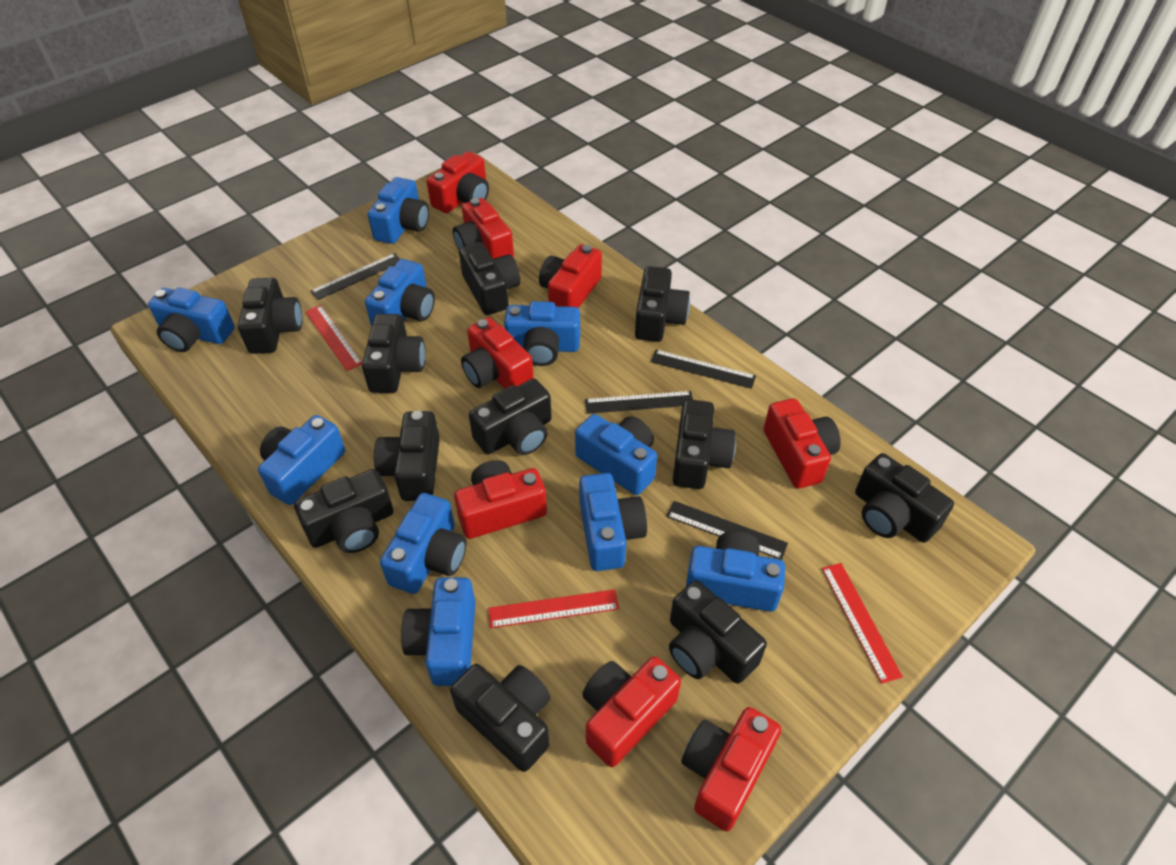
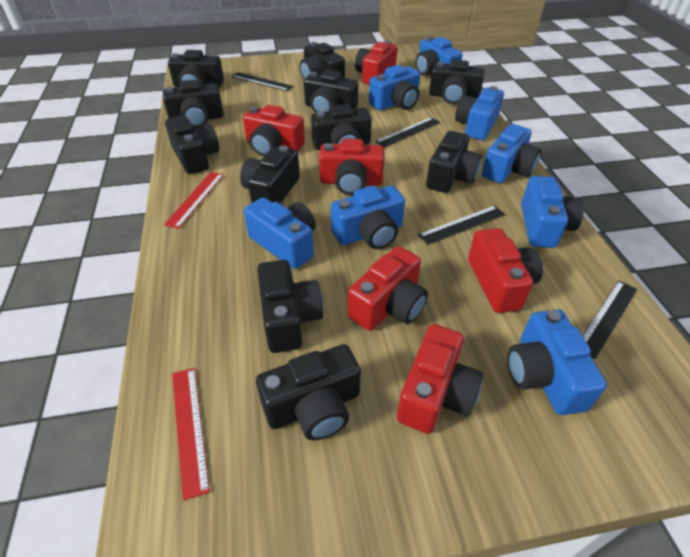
blue camera: [148,288,235,352] [258,415,345,505] [365,259,435,326] [368,177,429,244] [380,493,466,594] [401,577,476,686] [504,301,580,366] [575,414,657,495] [579,473,647,571] [686,531,785,612] = 10 -> [244,197,316,269] [331,186,405,249] [369,65,420,110] [415,36,462,76] [455,86,504,140] [482,124,541,183] [507,309,607,415] [521,176,584,248] = 8
red camera: [427,151,489,213] [453,198,514,259] [454,460,547,539] [461,317,534,389] [539,244,602,308] [582,656,681,767] [681,707,781,831] [764,398,841,489] = 8 -> [243,105,305,156] [319,139,385,195] [348,246,428,331] [355,40,398,85] [397,324,483,434] [468,228,543,313] = 6
red ruler: [305,305,362,371] [488,589,619,628] [822,563,903,684] = 3 -> [164,172,224,229] [172,368,210,500] = 2

